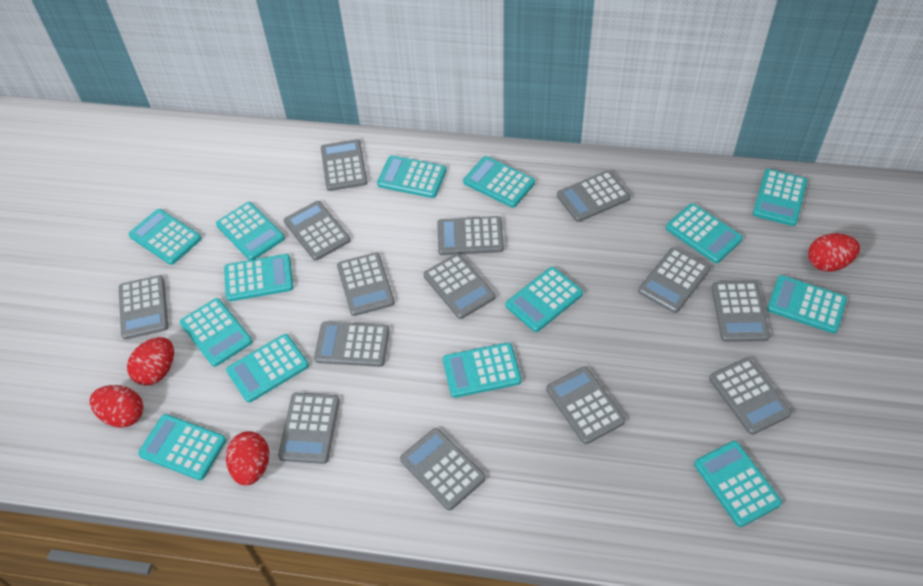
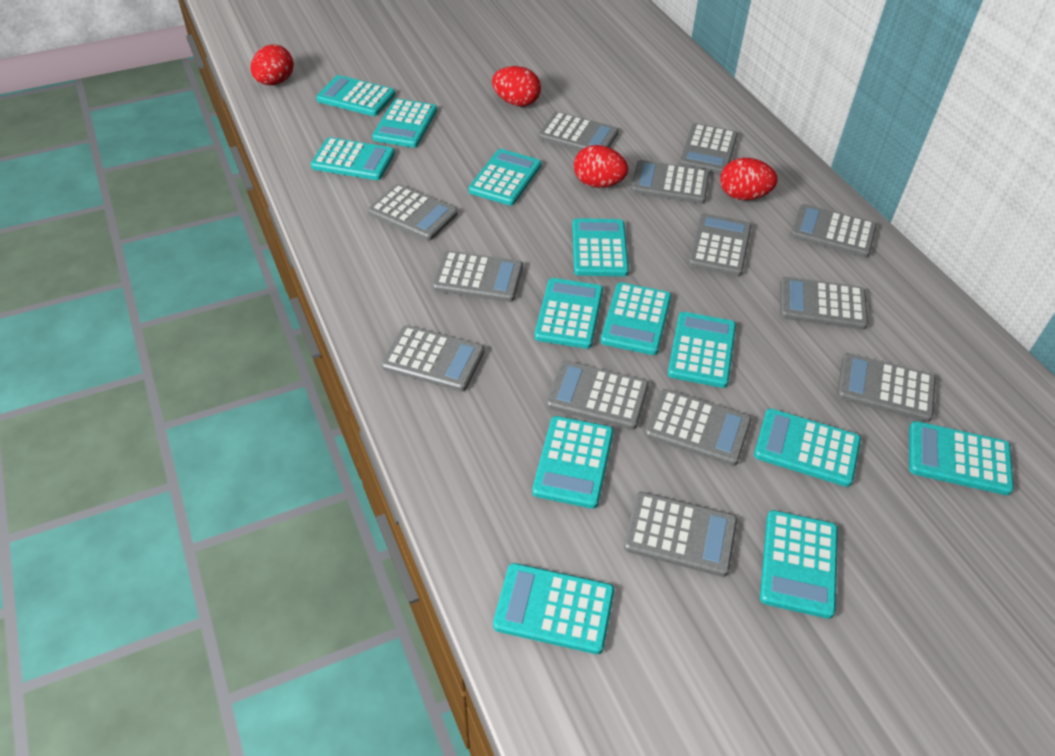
grey calculator: [119,275,168,340] [278,392,340,464] [284,201,350,261] [314,321,390,367] [321,139,367,191] [337,252,395,316] [400,428,486,510] [423,253,495,319] [437,216,504,255] [546,367,625,444] [557,170,630,222] [638,247,710,313] [709,358,792,435] [711,281,770,342] = 14 -> [368,184,458,241] [381,325,484,392] [432,251,523,302] [539,112,619,151] [546,361,649,430] [624,492,737,577] [631,160,710,204] [645,389,752,466] [679,123,738,175] [688,213,752,277] [780,277,868,330] [790,204,877,258] [837,353,936,422] = 13
turquoise calculator: [129,209,202,265] [138,414,226,480] [180,298,252,367] [216,202,285,260] [224,254,294,301] [226,334,309,403] [377,155,447,198] [443,343,522,398] [463,156,535,208] [506,267,583,332] [666,203,743,263] [694,441,782,527] [753,169,807,226] [767,275,847,334] = 14 -> [311,137,395,180] [316,75,395,116] [372,99,437,148] [468,149,541,206] [493,563,615,654] [532,416,614,509] [534,278,603,349] [572,218,629,276] [600,282,671,355] [667,312,736,388] [754,408,861,487] [760,510,838,619] [909,421,1014,495] = 13

